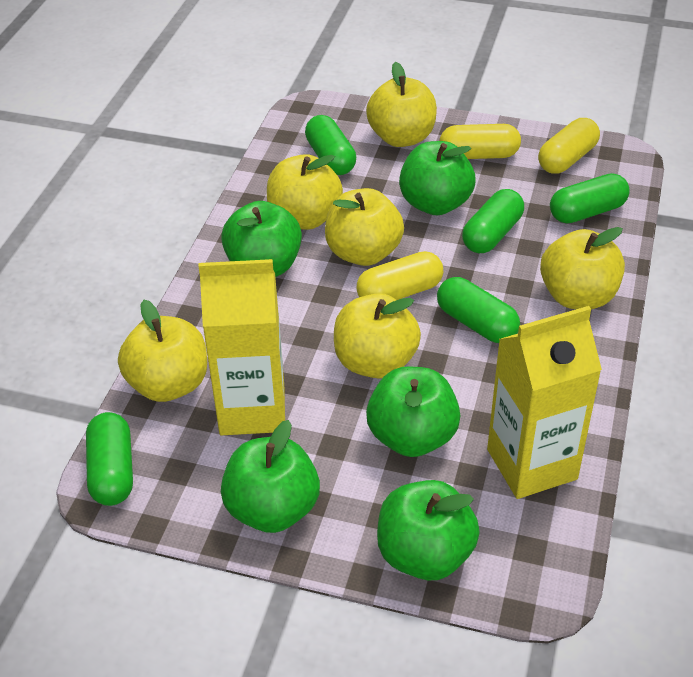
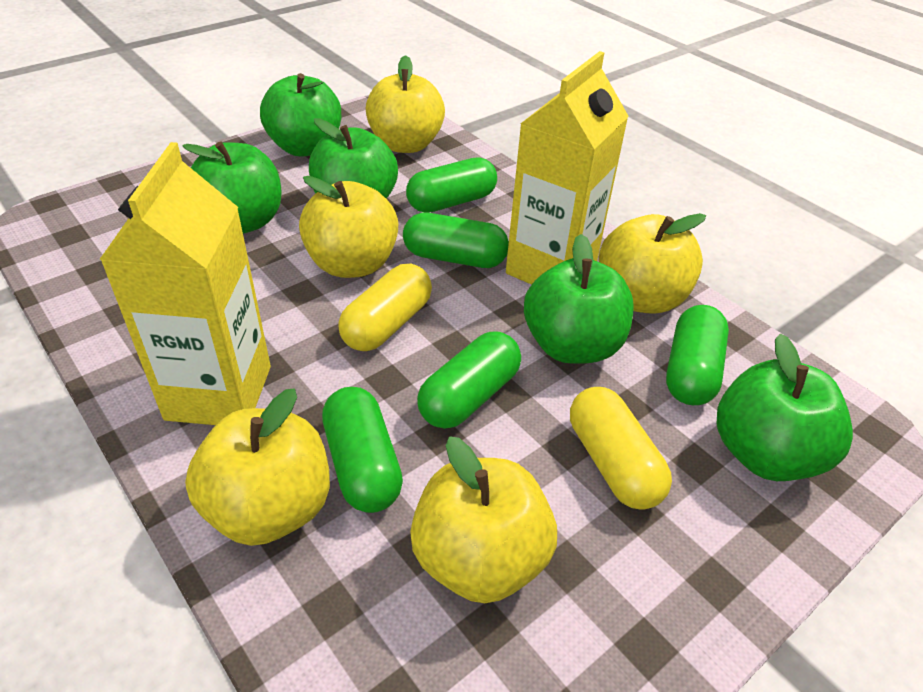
yellow apple: [118,300,207,402] [267,154,343,230] [325,188,404,266] [334,293,421,379] [366,62,437,147] [540,227,625,309] = 6 -> [185,388,330,546] [299,176,398,278] [366,55,445,153] [410,436,557,603] [599,213,706,314] = 5
yellow capsule: [357,251,443,300] [440,124,521,159] [538,118,600,174] = 3 -> [338,264,432,351] [570,387,672,510] = 2

